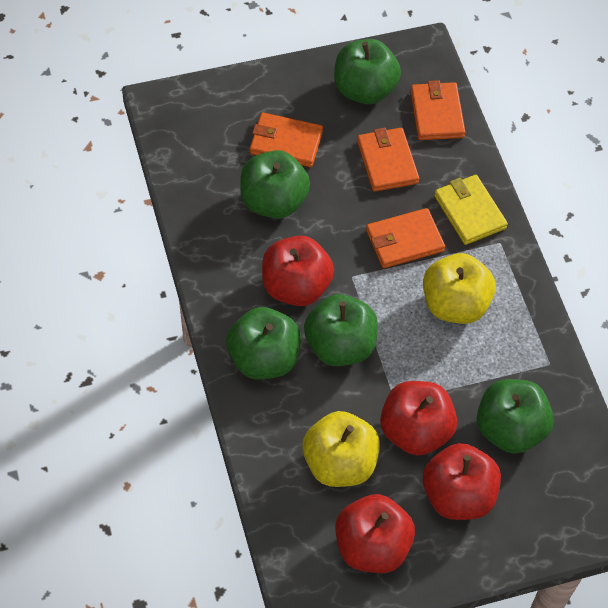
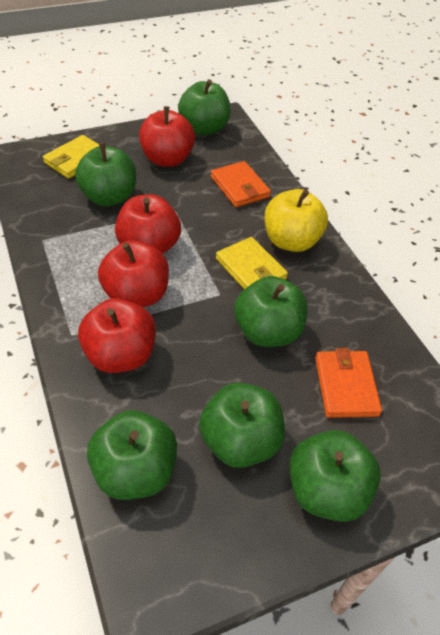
green apple: [226,307,301,379] [240,150,310,219] [304,294,378,366] [334,39,401,104] [477,379,554,454] = 5 -> [75,143,136,206] [87,410,177,500] [178,79,230,135] [199,383,285,468] [234,276,307,347] [290,430,381,522] = 6
orange wallet: [250,113,323,167] [357,128,419,192] [366,208,445,268] [410,80,465,140] = 4 -> [211,161,271,207] [315,348,382,418] = 2
yellow apple: [302,411,380,487] [423,253,496,324] = 2 -> [264,189,328,252] = 1
yellow wallet: [434,175,508,245] = 1 -> [43,135,99,179] [216,237,288,289] = 2

